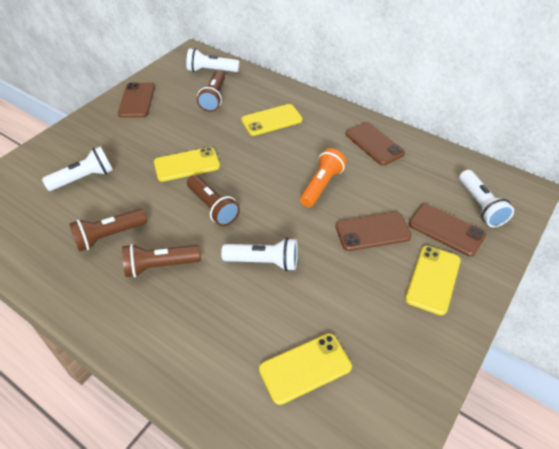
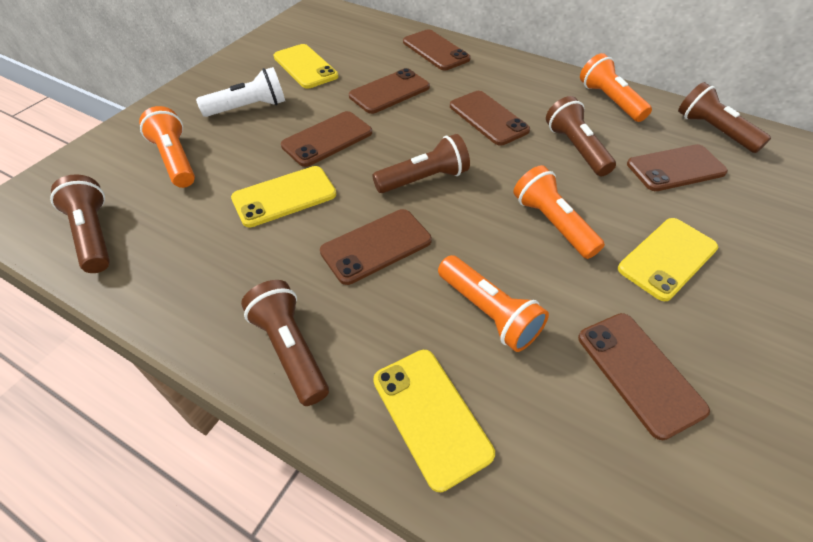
brown flashlight: [69,209,147,252] [122,244,201,277] [187,175,240,226] [197,71,225,112] = 4 -> [50,174,110,273] [241,280,329,406] [372,134,470,193] [546,96,616,176] [678,82,771,153] = 5
brown phone: [118,82,155,118] [335,212,412,251] [346,122,405,165] [409,204,486,257] = 4 -> [281,111,372,167] [320,209,432,285] [349,68,430,114] [403,29,471,70] [450,91,530,146] [578,313,710,440] [627,144,728,191] = 7
orange flashlight: [300,148,347,207] = 1 -> [139,106,195,188] [438,255,549,352] [513,165,605,259] [580,53,652,122] = 4
white flashlight: [42,146,113,191] [186,48,240,72] [221,238,298,271] [459,170,514,227] = 4 -> [196,67,285,117] = 1

